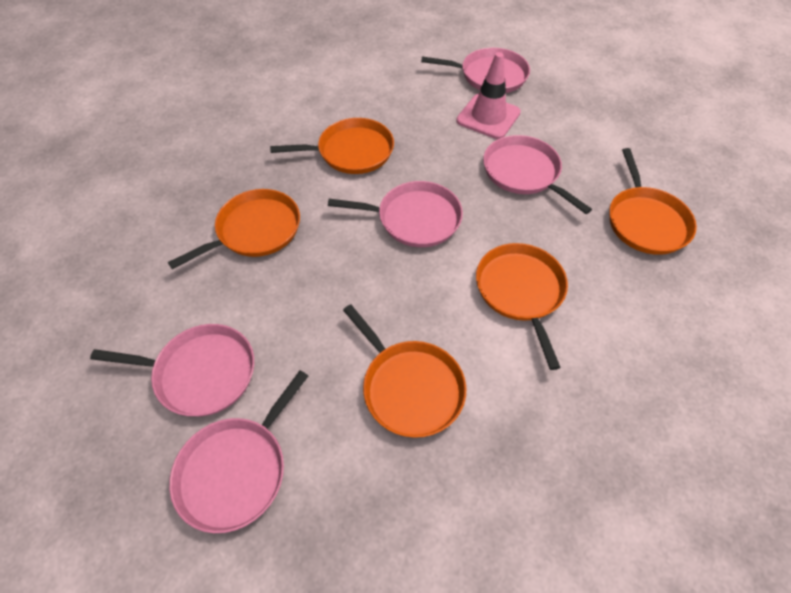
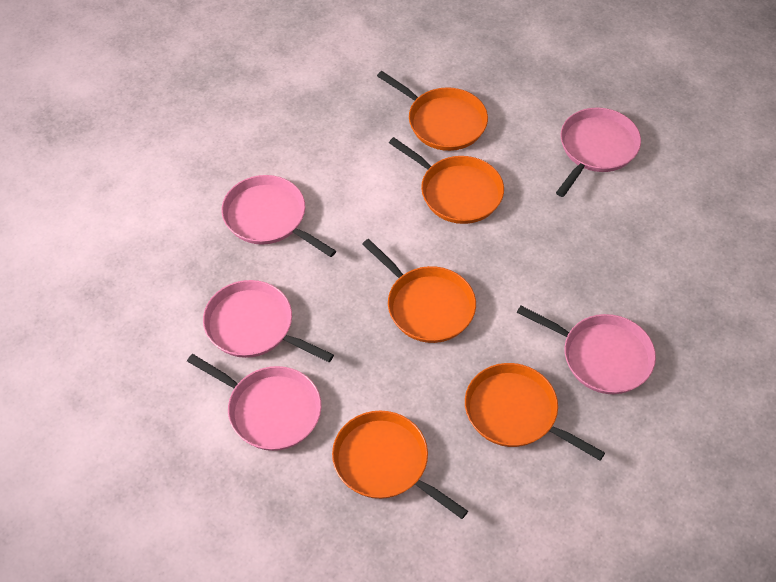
pink traffic cone: [456,52,521,139] = 1 -> none = 0

